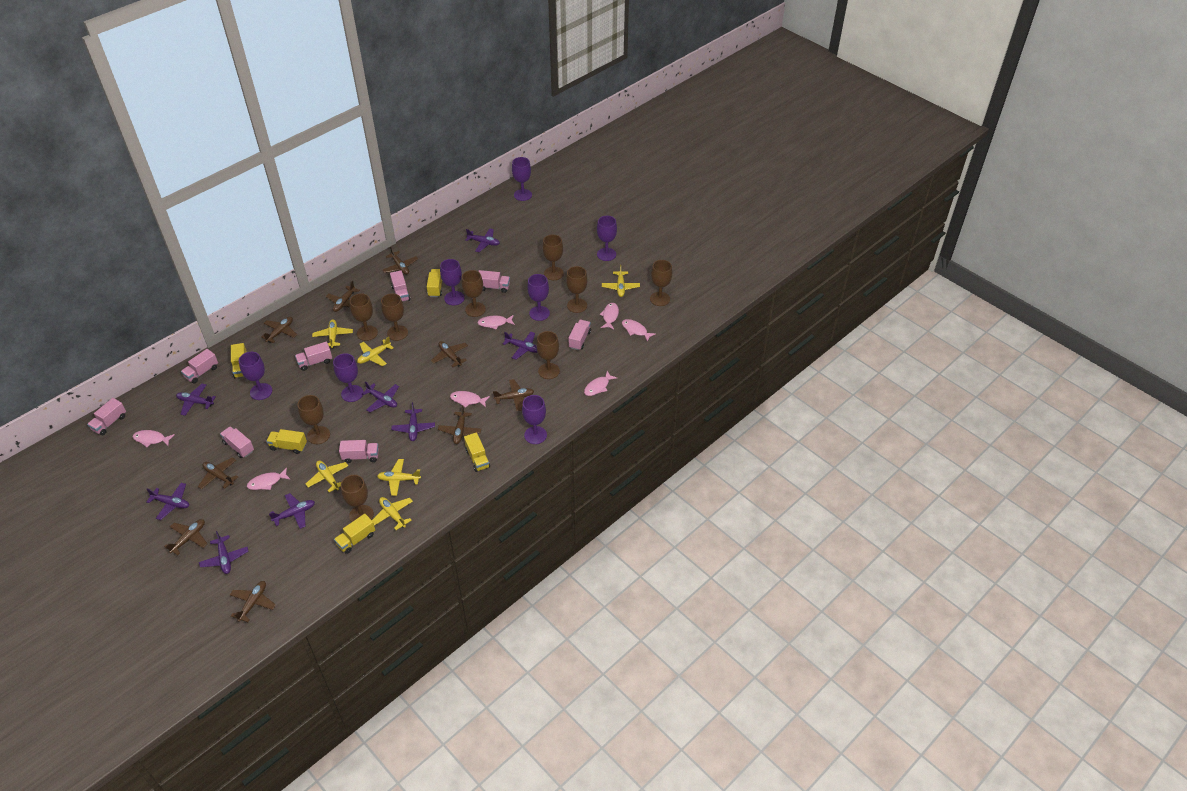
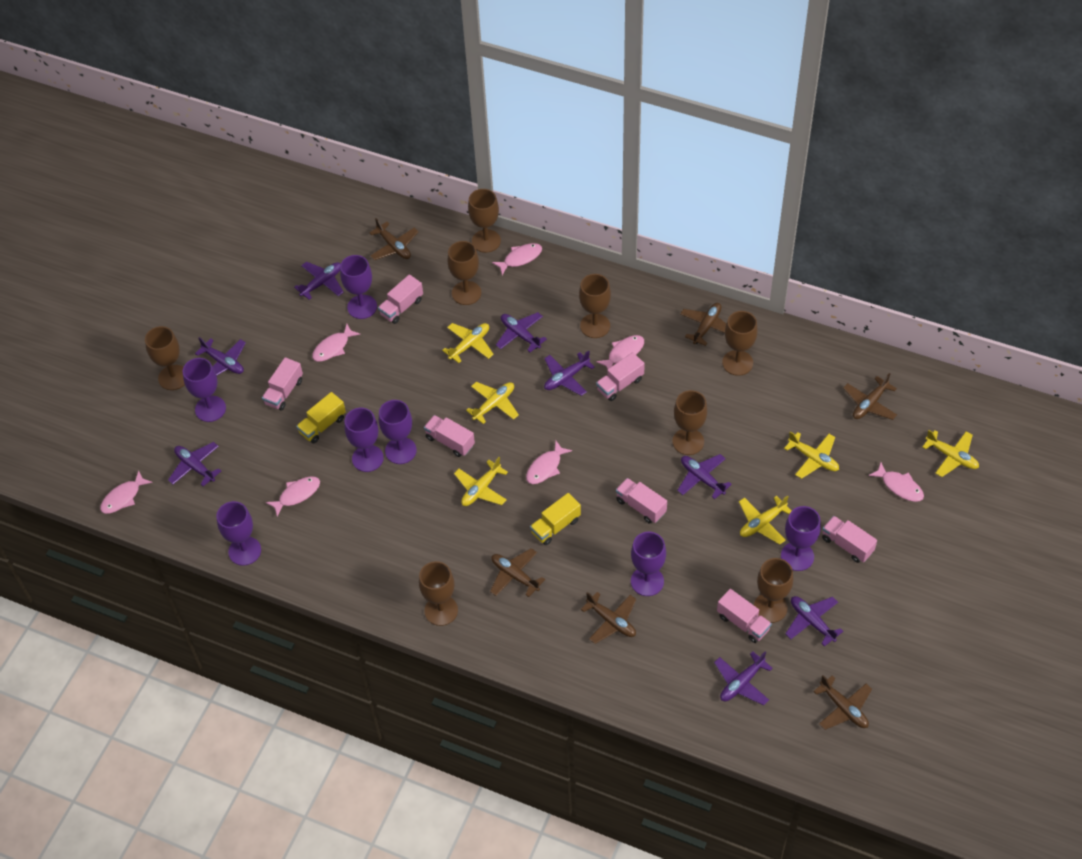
brown goblet: [297,395,330,444] [341,475,374,522] [350,293,378,341] [381,293,408,341] [462,270,486,317] [536,331,560,379] [542,234,564,280] [566,266,587,313] [650,260,672,306] = 9 -> [145,326,185,390] [419,561,458,626] [448,241,481,305] [468,189,501,253] [579,274,611,338] [672,390,707,455] [722,311,758,376] [754,558,793,623] = 8
brown plane: [164,519,207,555] [198,457,238,490] [230,581,276,622] [261,317,297,343] [326,281,360,312] [382,247,418,275] [431,341,468,367] [438,405,482,444] [493,379,534,411] = 9 -> [370,218,419,260] [490,548,545,597] [581,592,636,644] [680,303,726,346] [813,675,872,730] [843,373,897,420] = 6
pink truck: [87,398,126,435] [181,349,218,383] [220,426,254,458] [295,342,332,371] [339,440,379,463] [390,270,410,302] [478,270,510,293] [569,320,591,350] = 8 -> [262,357,303,410] [378,274,423,324] [424,415,475,457] [596,352,645,401] [616,478,667,524] [717,589,772,643] [822,516,877,563] = 7
yellow truck: [231,343,247,378] [266,429,307,454] [334,514,375,554] [427,269,442,297] [464,432,490,472] = 5 -> [296,392,346,443] [530,493,581,545] = 2

